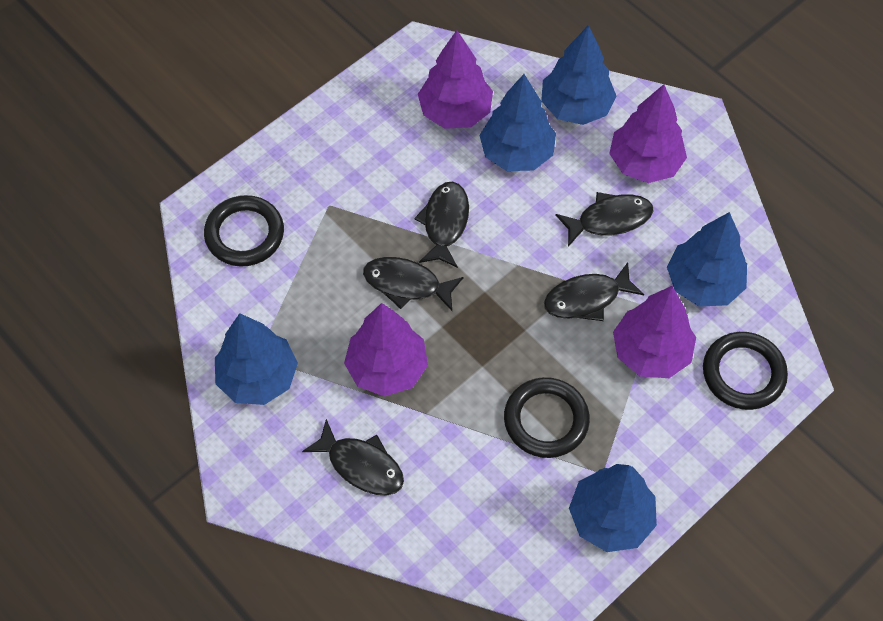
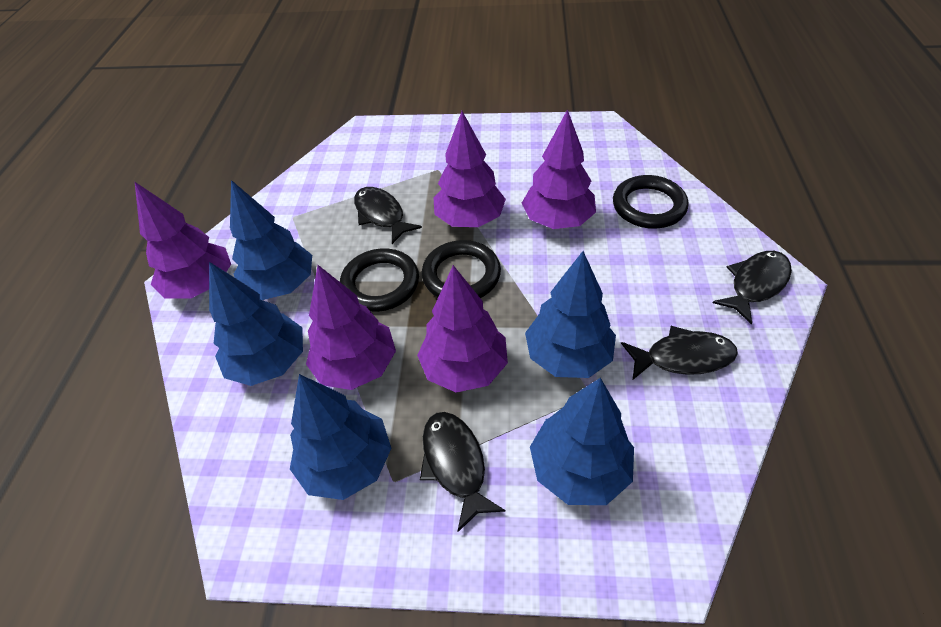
black fish: [302,419,404,495] [363,257,464,311] [414,182,469,268] [544,262,644,321] [555,192,653,247] = 5 -> [354,187,422,244] [420,412,506,532] [621,326,738,380] [713,251,792,325] = 4
purple tree: [344,303,428,397] [418,30,493,129] [609,84,687,183] [613,286,696,378] = 4 -> [135,182,231,298] [306,265,396,390] [417,265,508,393] [433,111,506,227] [522,109,596,229] = 5

